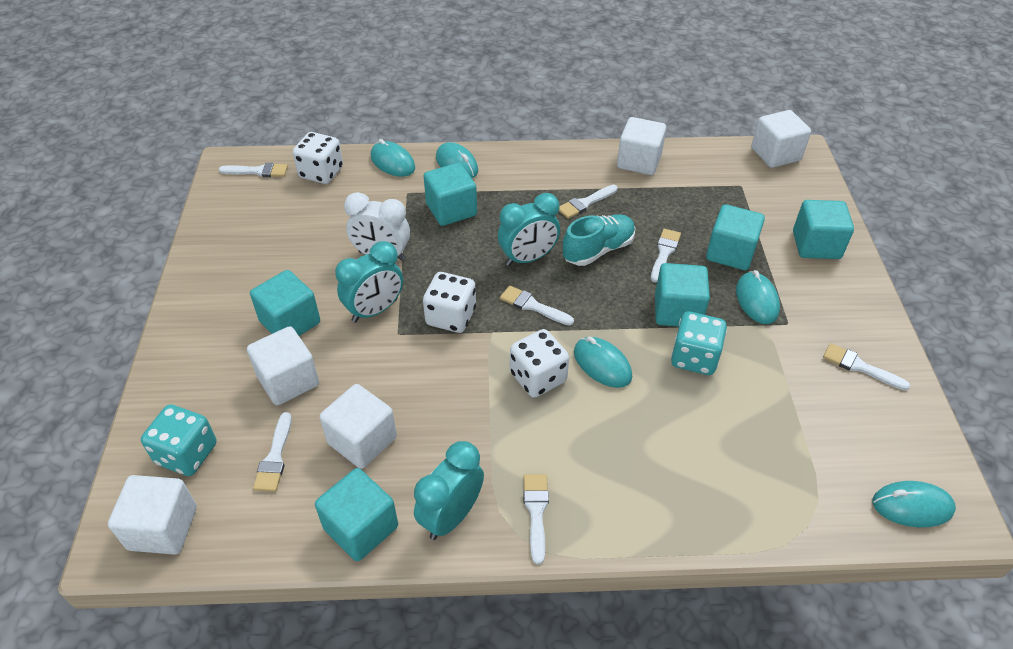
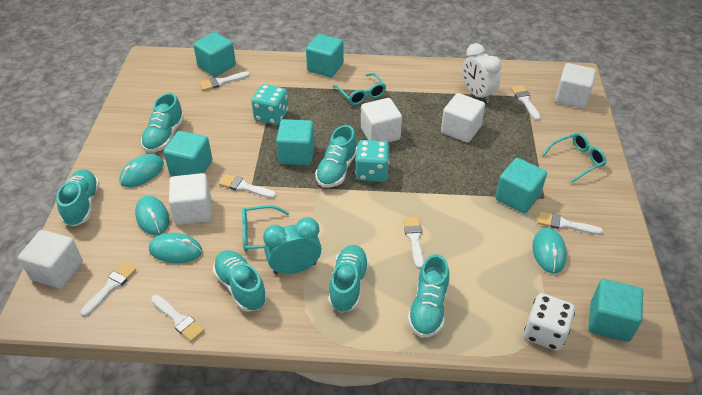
turquoise clock: [335,241,403,322] [414,441,484,540] [498,193,560,266] = 3 -> [263,217,322,275] = 1
turquoise glasses: none = 0 -> [242,205,289,252] [333,73,386,105] [542,133,607,183] = 3
turquoise mouse: [371,139,415,177] [436,142,478,178] [574,336,632,388] [736,270,780,324] [872,481,956,527] = 5 -> [119,154,164,187] [135,196,169,235] [149,233,202,263] [532,228,567,273] = 4
turquoise shoe: [563,214,635,266] = 1 -> [56,169,100,227] [141,93,184,153] [213,250,267,312] [315,125,357,188] [328,245,369,313] [408,254,449,338] = 6
white dice: [293,132,343,184] [423,272,476,333] [510,329,569,398] = 3 -> [524,293,575,351] = 1

